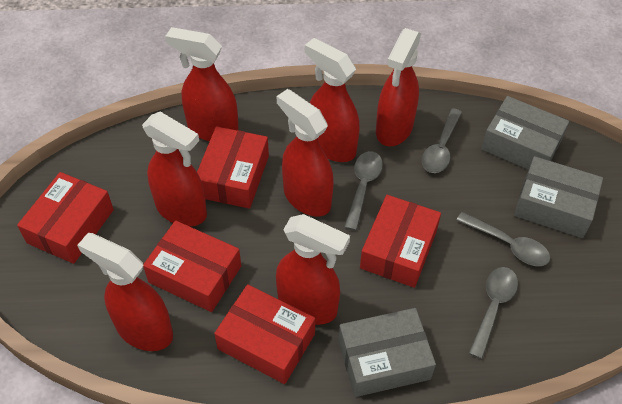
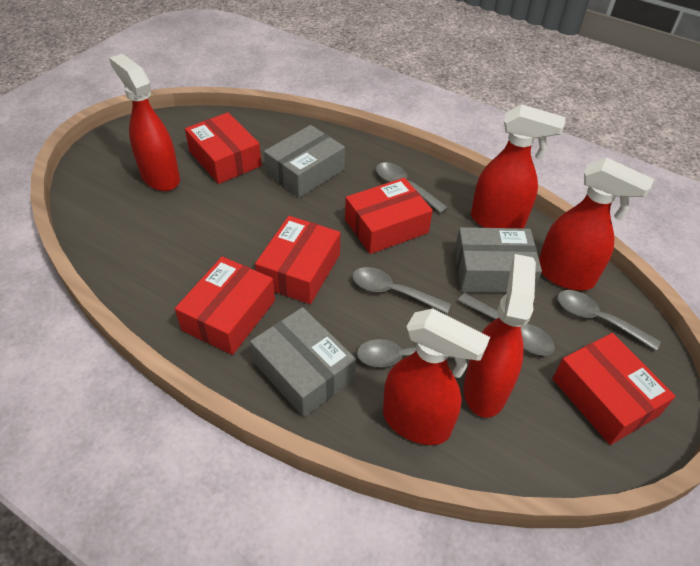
grey spoon: [344,151,383,231] [422,108,462,173] [456,212,550,266] [469,267,518,359] = 4 -> [352,267,451,314] [357,339,468,367] [376,162,448,213] [458,293,555,356] [557,290,661,351] = 5
red spray bottle: [77,233,173,351] [142,112,207,226] [165,27,239,141] [276,89,334,216] [276,214,350,325] [305,38,360,162] [376,28,421,146] = 7 -> [109,54,180,191] [383,308,490,445] [463,254,536,418] [471,104,566,228] [539,158,654,291] = 5

